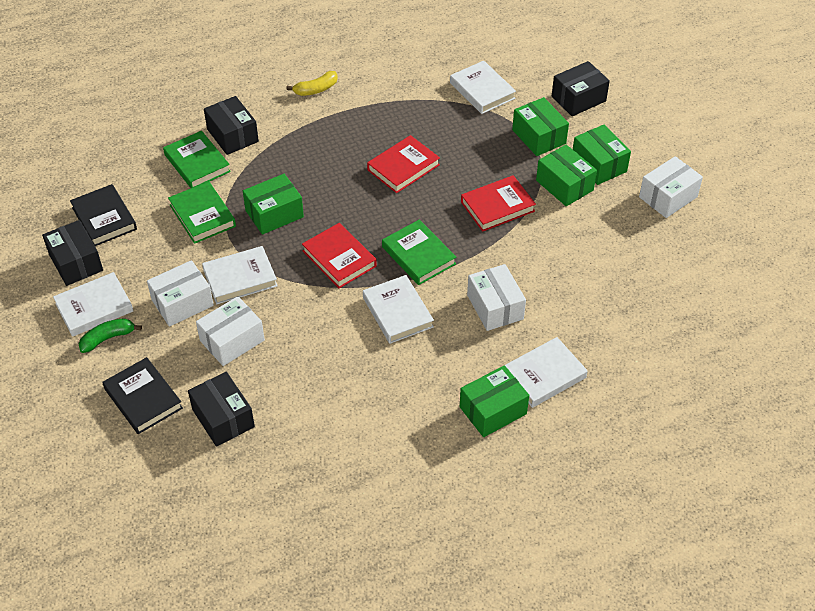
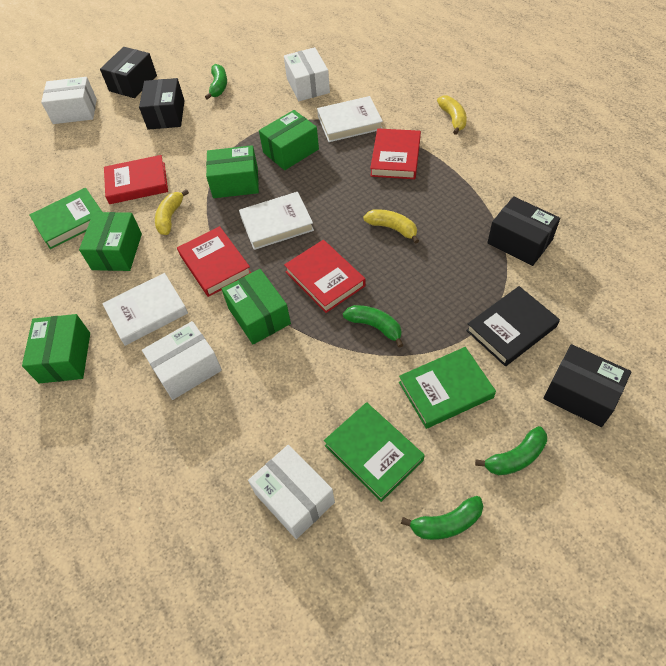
black book: [70,184,137,246] [102,357,183,434] = 2 -> [466,286,560,366] = 1
green banana: [79,318,142,353] = 1 -> [205,64,227,100] [343,305,403,348] [401,496,483,540] [475,426,547,475] = 4
red book: [302,223,377,288] [367,135,440,193] [461,175,536,232] = 3 -> [104,155,168,204] [177,226,251,297] [284,240,366,313] [370,128,421,179] = 4
white book: [53,272,133,337] [202,246,278,304] [363,275,434,344] [450,61,516,114] [505,337,588,408] = 5 -> [102,273,188,346] [239,192,314,250] [317,96,383,142] = 3
yellow banana: [286,71,338,96] = 1 -> [155,189,189,235] [363,209,419,244] [437,96,467,135] = 3

